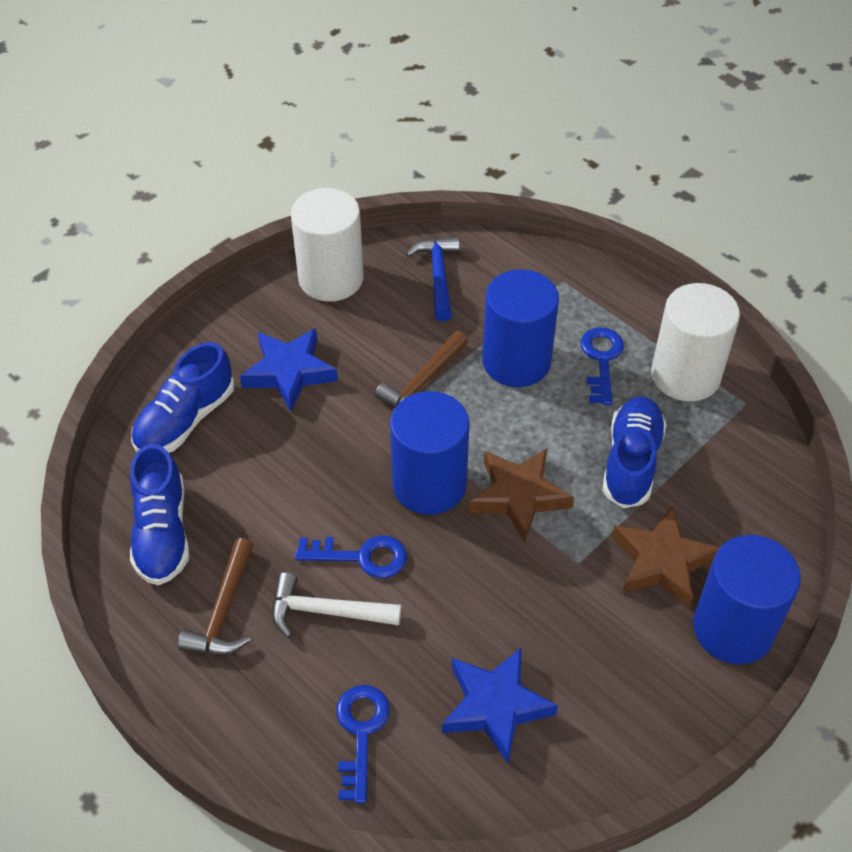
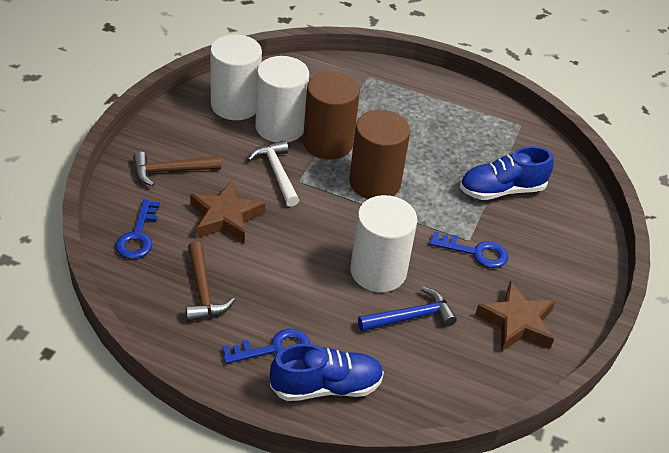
blue cylinder: [390,391,470,515] [482,269,559,387] [693,535,801,664] = 3 -> none = 0
blue shoe: [130,444,189,585] [131,342,235,453] [602,396,667,509] = 3 -> [270,344,384,401] [460,146,554,200] = 2
blue star: [240,328,338,411] [442,648,558,764] = 2 -> none = 0
brown cylinder: none = 0 -> [303,72,360,160] [349,110,410,199] = 2
white cylinder: [291,188,364,301] [651,283,740,402] = 2 -> [210,34,262,120] [255,56,309,143] [350,195,417,292] = 3

